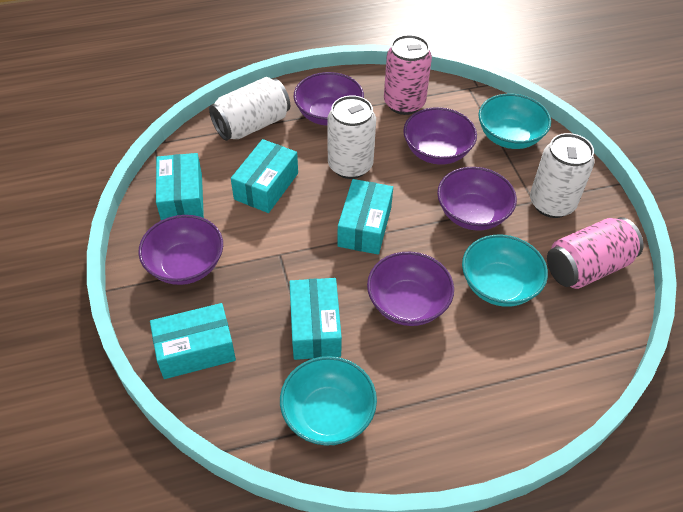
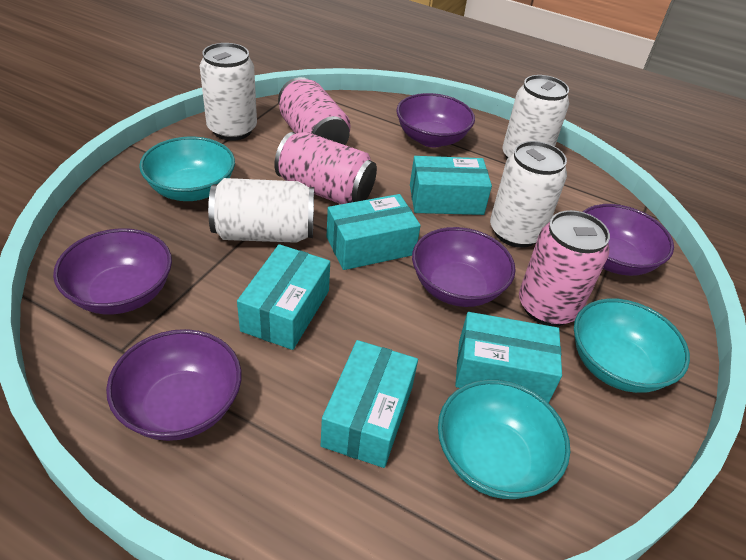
pink can: [384,35,432,115] [547,217,643,289] = 2 -> [274,132,377,204] [278,77,351,145] [519,210,610,326] = 3
white can: [209,77,290,141] [327,95,376,179] [530,133,594,218] = 3 -> [200,43,257,141] [208,178,314,243] [490,141,567,248] [502,75,569,159] = 4

